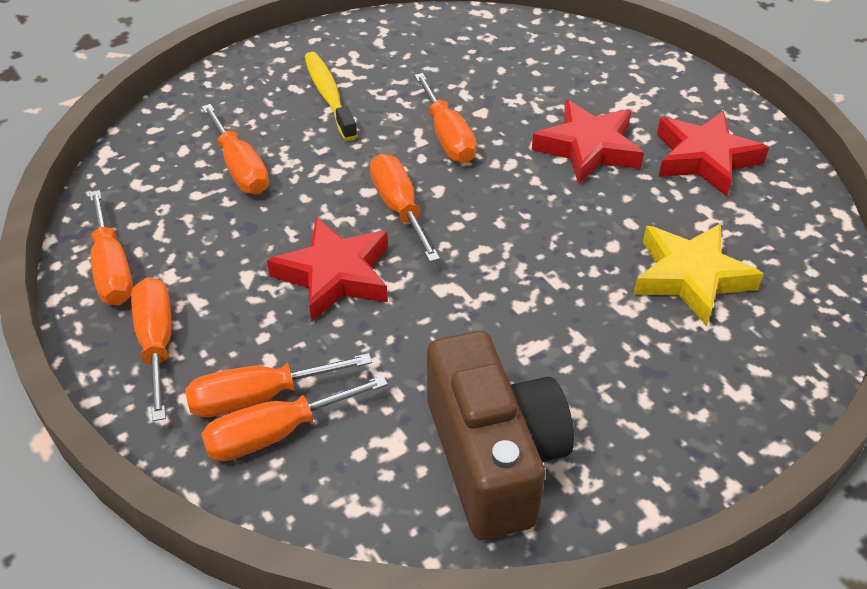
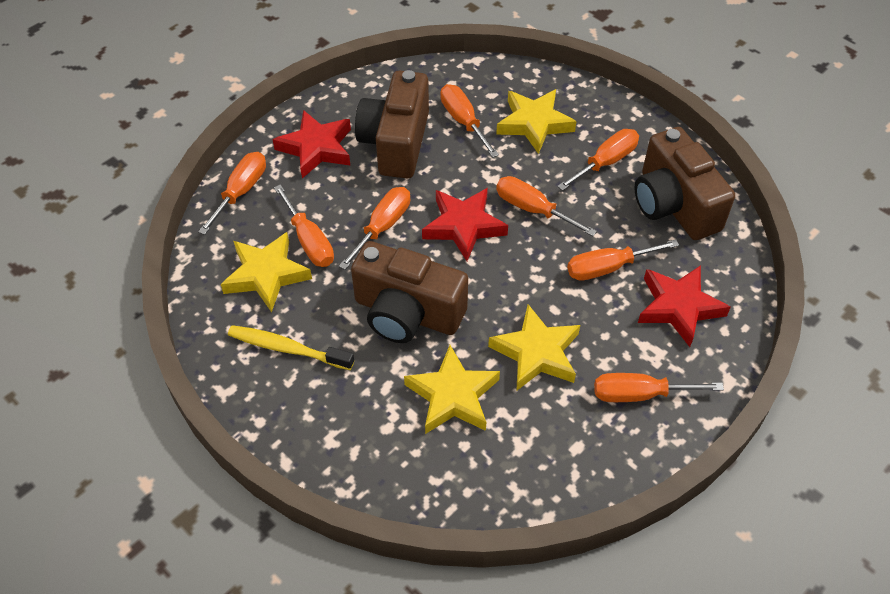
brown camera: [427,331,574,540] = 1 -> [351,241,468,343] [355,70,429,179] [634,127,735,240] = 3
orange screwdriver: [89,190,133,305] [131,277,172,421] [185,353,372,417] [201,375,388,461] [202,104,269,194] [370,154,440,262] [414,73,477,163] = 7 -> [198,152,266,235] [274,184,334,267] [339,187,410,270] [440,84,499,158] [496,176,597,236] [557,129,639,191] [567,239,679,281] [594,373,724,402] = 8
yellow star: [633,223,764,326] = 1 -> [221,232,312,312] [404,345,500,434] [488,304,580,390] [496,89,577,154] = 4

